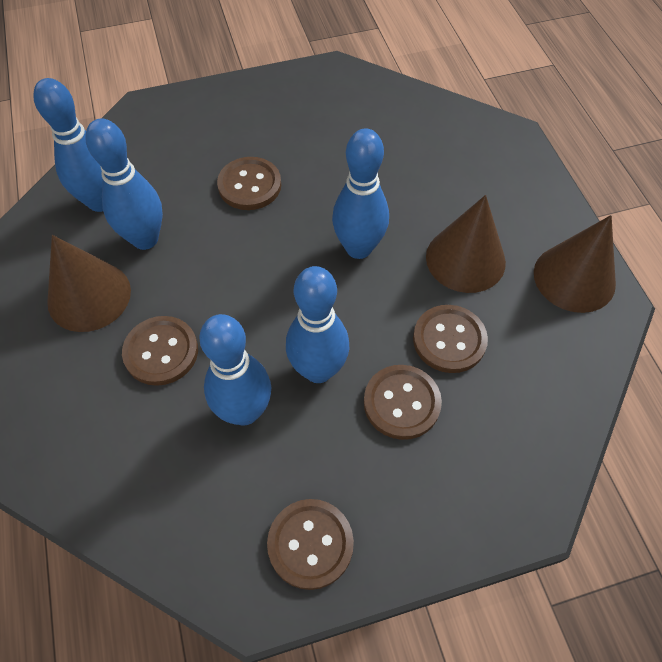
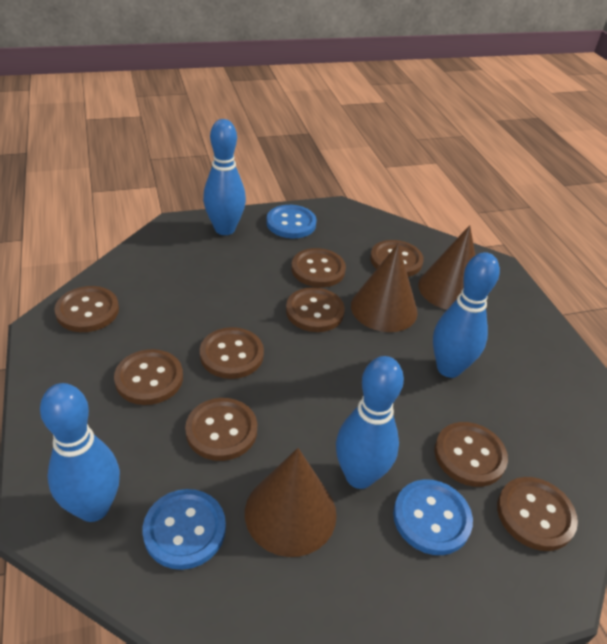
blue bowling pin: [33,78,103,212] [85,119,163,250] [199,314,271,425] [286,266,349,383] [332,128,389,259] = 5 -> [40,383,120,522] [203,119,246,235] [336,356,404,489] [433,252,500,378] = 4
blue button: none = 0 -> [143,489,226,570] [266,205,317,238] [393,479,473,555] = 3
brown button: [122,316,198,386] [217,157,281,210] [267,499,354,590] [364,365,442,440] [413,305,488,373] = 5 -> [55,286,119,332] [114,349,183,405] [185,398,257,461] [200,327,264,379] [286,287,345,332] [291,248,346,287] [370,240,424,277] [434,422,508,487] [497,477,578,551] = 9

